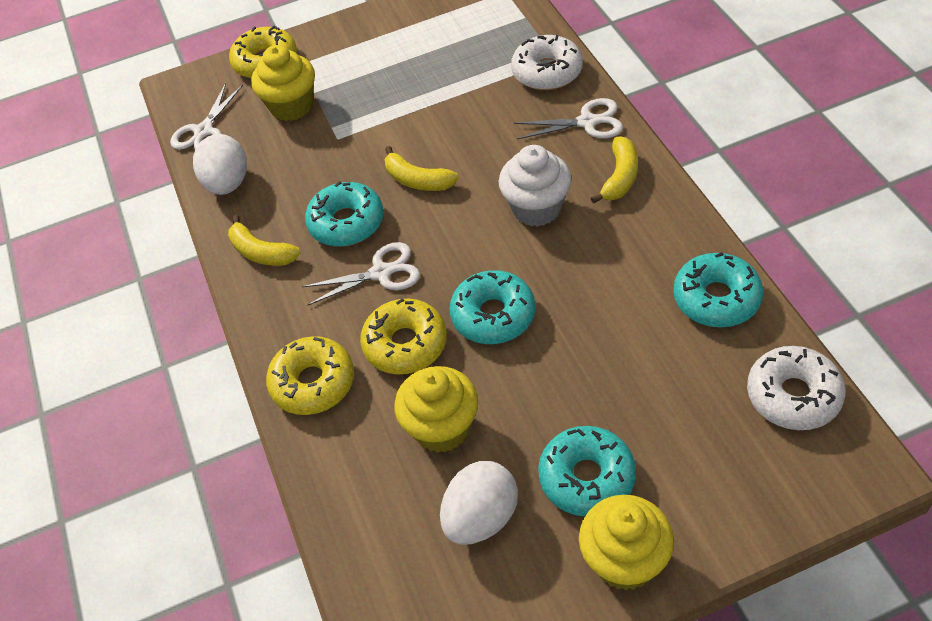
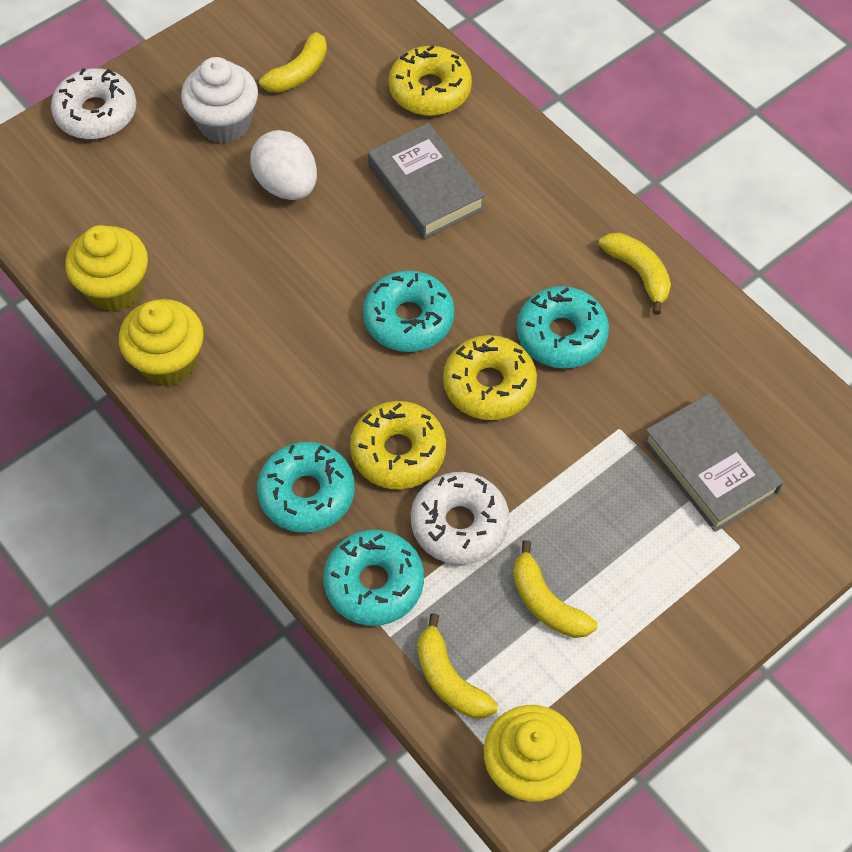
grey book: none = 0 -> [368,123,486,239] [643,393,784,532] = 2
white egg: [193,134,247,195] [440,461,518,545] = 2 -> [250,130,317,200] = 1
white scissors: [170,83,243,150] [302,242,420,306] [514,98,623,139] = 3 -> none = 0
yellow banana: [228,215,301,266] [384,146,459,191] [591,137,638,204] = 3 -> [255,32,327,93] [417,613,498,719] [513,540,598,638] [599,233,671,315] = 4

